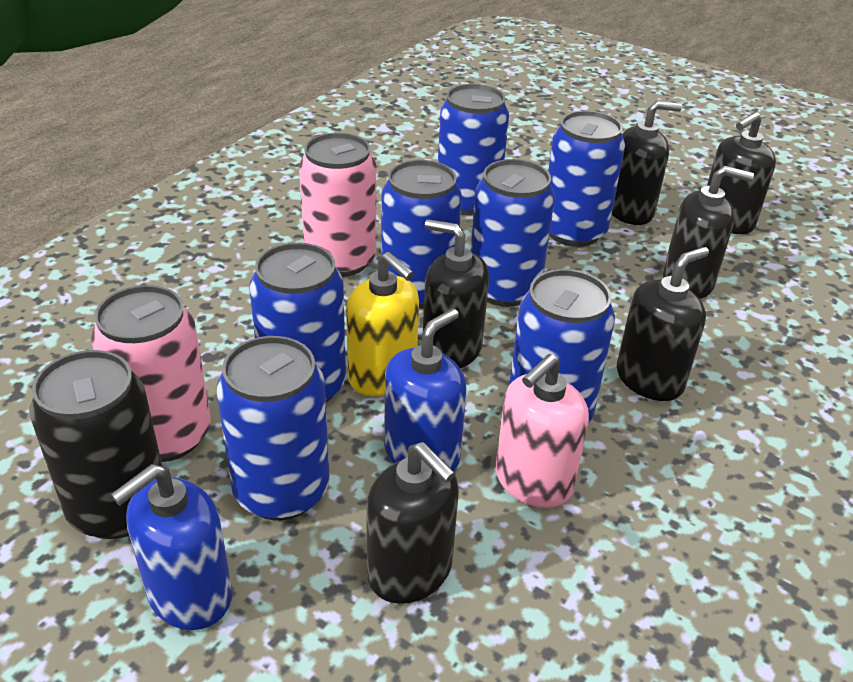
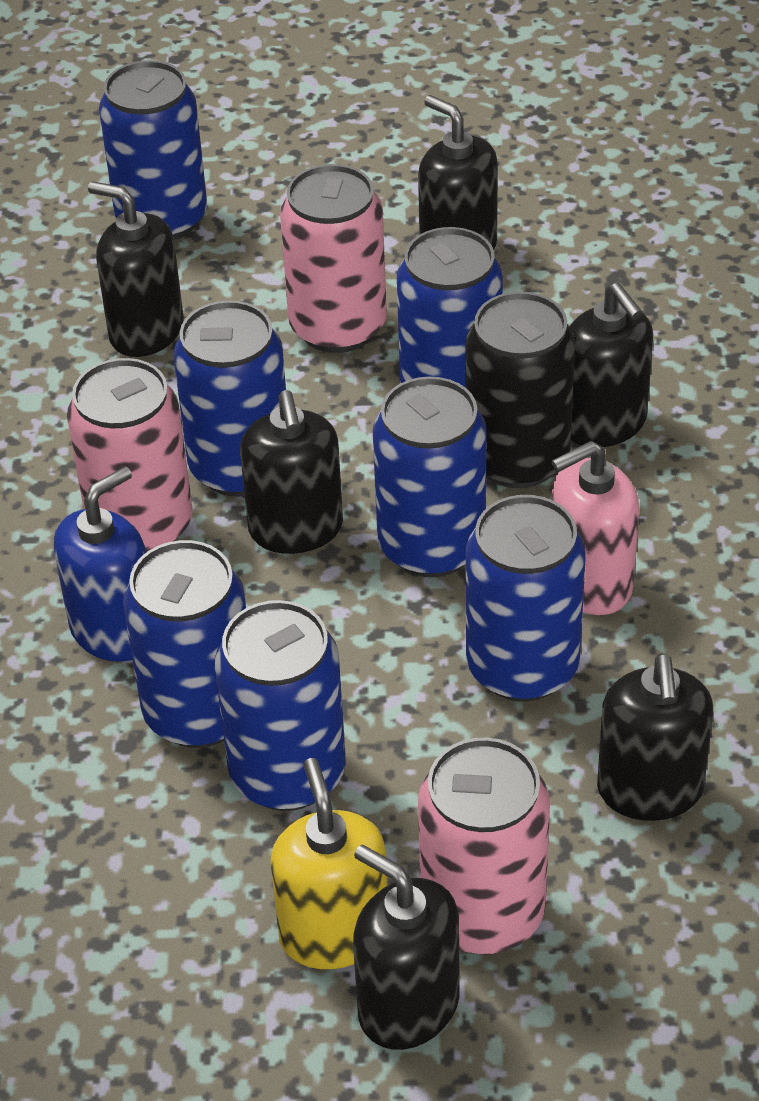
blue soap dispenser: [111,464,232,630] [384,308,467,471] = 2 -> [53,466,146,662] = 1
pink can: [91,285,211,462] [299,133,376,277] = 2 -> [67,358,192,552] [280,164,387,353] [418,737,550,954] = 3

